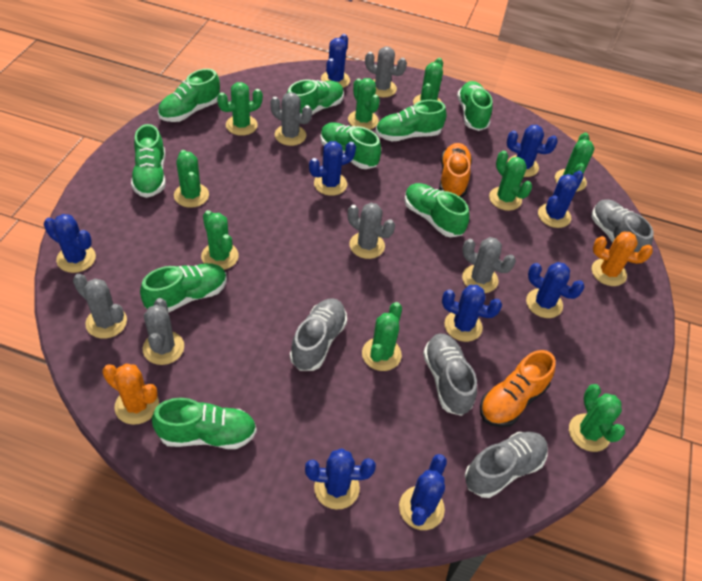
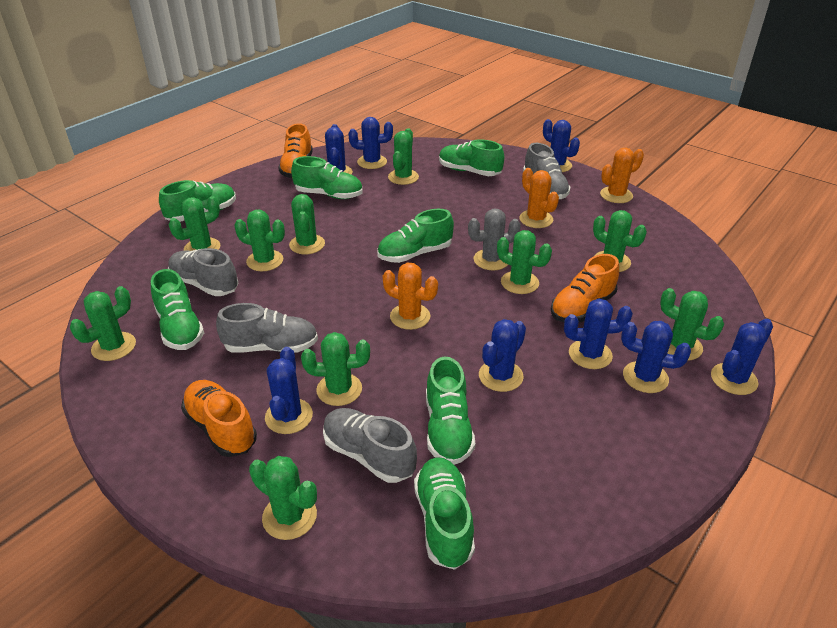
blue cactus: [44,214,96,273] [305,448,376,510] [309,141,356,196] [321,34,350,88] [399,454,447,530] [442,285,502,342] [507,125,558,177] [526,262,585,318] [538,171,584,228] = 9 -> [265,347,313,434] [325,124,353,175] [349,117,393,169] [479,319,526,392] [543,119,580,172] [564,299,633,369] [621,321,691,393] [711,319,773,395] = 8
green cactus: [174,150,209,208] [201,210,239,270] [217,82,263,136] [348,78,380,130] [362,302,402,371] [413,58,443,104] [489,151,532,211] [555,133,595,192] [569,384,625,452] = 9 -> [70,286,136,361] [169,196,221,251] [234,210,285,271] [249,456,317,540] [289,194,325,254] [301,332,370,406] [388,128,419,185] [497,230,552,294] [593,210,647,272] [660,288,724,361] = 10
green shoe: [131,124,166,198] [140,263,227,313] [152,398,257,449] [158,69,220,122] [287,80,344,115] [320,122,381,169] [376,100,446,141] [404,183,469,237] [457,81,492,131] = 9 -> [151,269,204,350] [159,180,236,222] [291,156,362,199] [377,209,454,263] [414,457,475,570] [426,356,475,465] [439,139,504,176] = 7
grey cactus: [73,274,127,339] [143,298,184,365] [270,92,312,146] [348,203,395,259] [365,46,407,97] [462,237,516,293] = 6 -> [468,209,521,271] = 1
orange cactus: [102,364,159,425] [592,232,653,286] = 2 -> [383,263,438,330] [519,168,559,228] [600,148,644,203] = 3
orange shoe: [439,143,472,197] [480,350,556,427] = 2 -> [181,380,257,457] [278,123,313,178] [551,254,619,322] = 3

